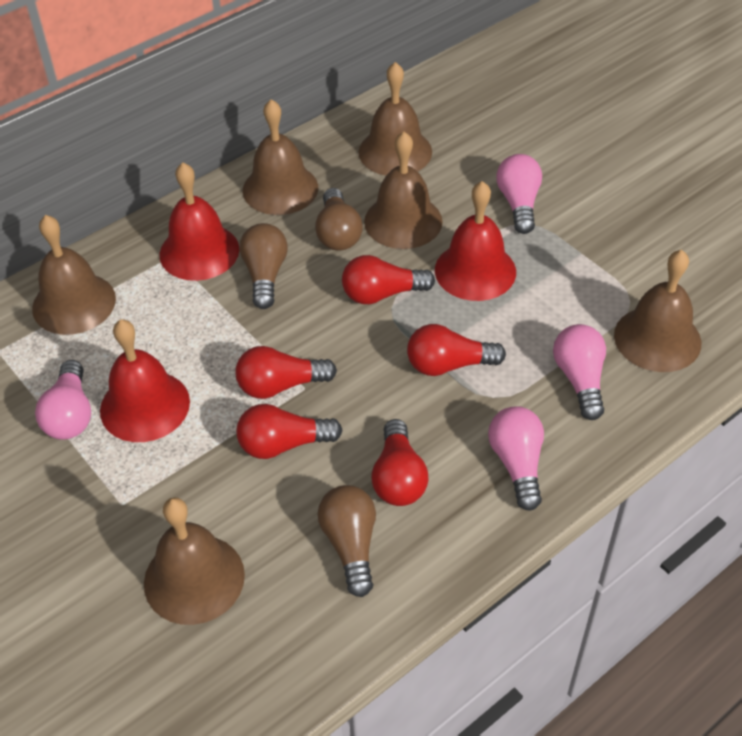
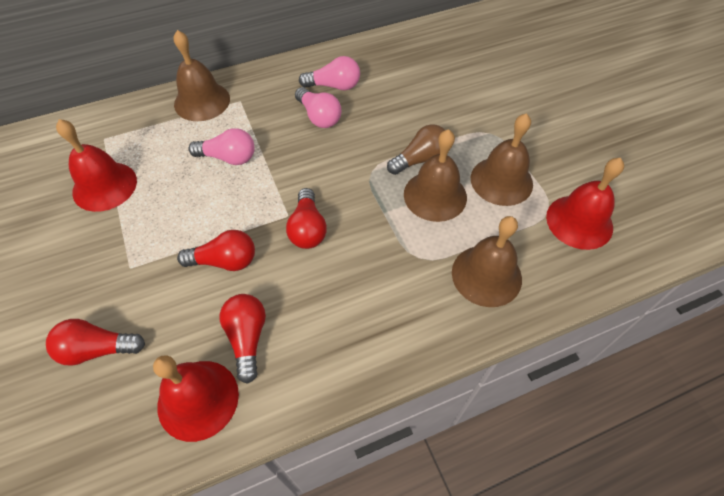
brown bell: [32,215,116,335] [144,497,245,625] [243,99,318,215] [359,62,432,176] [364,131,443,249] [614,250,701,372] = 6 -> [174,30,230,121] [404,129,467,222] [452,216,522,307] [471,113,533,206] = 4
brown light bulb: [240,223,288,309] [315,188,363,250] [318,485,376,597] = 3 -> [387,124,445,175] = 1
pink light bulb: [35,360,91,440] [488,406,544,511] [496,154,542,234] [553,324,606,420] = 4 -> [188,128,255,165] [295,87,341,128] [299,56,360,90] = 3
red light bulb: [236,346,337,399] [237,404,343,459] [342,255,435,304] [371,419,428,506] [407,324,506,376] = 5 -> [46,319,145,366] [177,230,255,271] [220,294,266,384] [286,188,327,249] = 4

